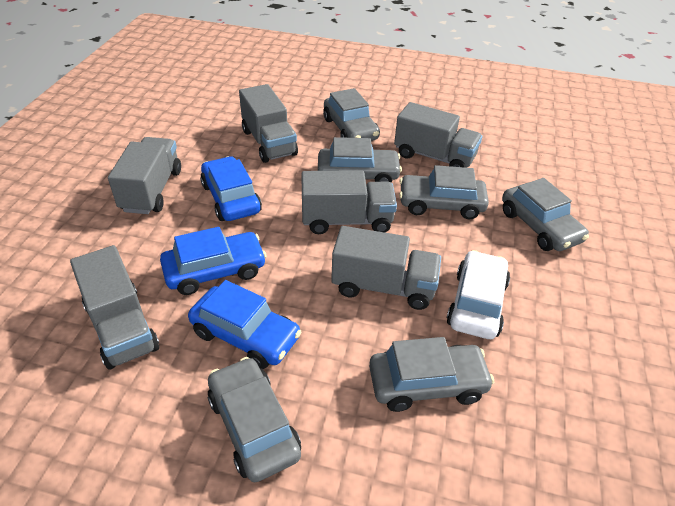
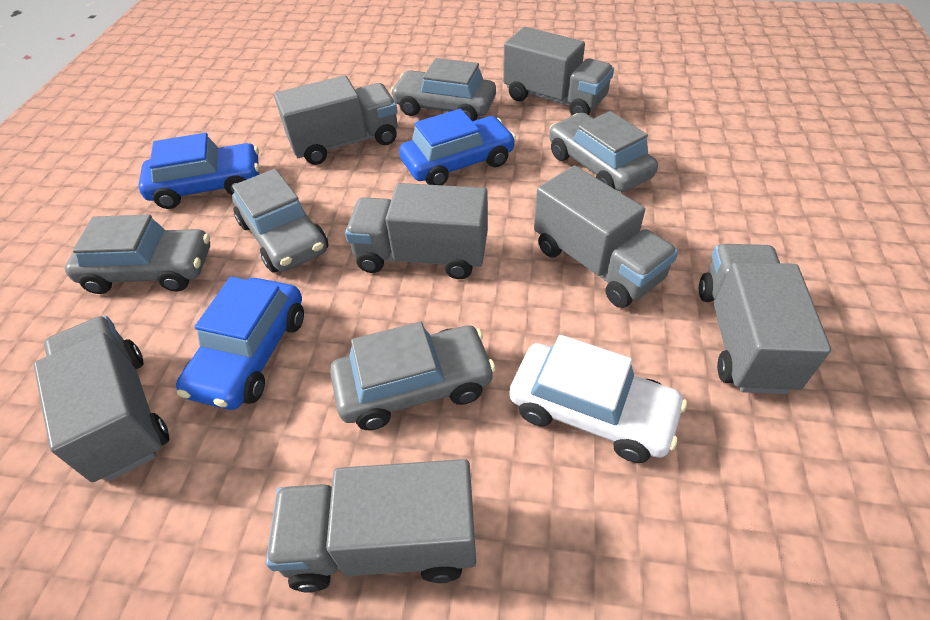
grey car: [208,357,301,482] [318,137,402,183] [323,88,380,141] [369,337,494,412] [399,165,489,219] [502,178,589,251] = 6 -> [65,215,210,294] [232,169,328,273] [330,322,496,430] [390,58,496,121] [549,111,658,192] = 5
grey truck: [70,245,159,370] [108,137,181,214] [239,84,298,163] [301,170,397,234] [331,226,441,310] [394,102,482,168] = 6 -> [34,316,169,482] [266,459,476,593] [274,75,398,165] [345,183,488,279] [503,27,614,116] [534,165,678,308] [699,244,831,394] = 7

